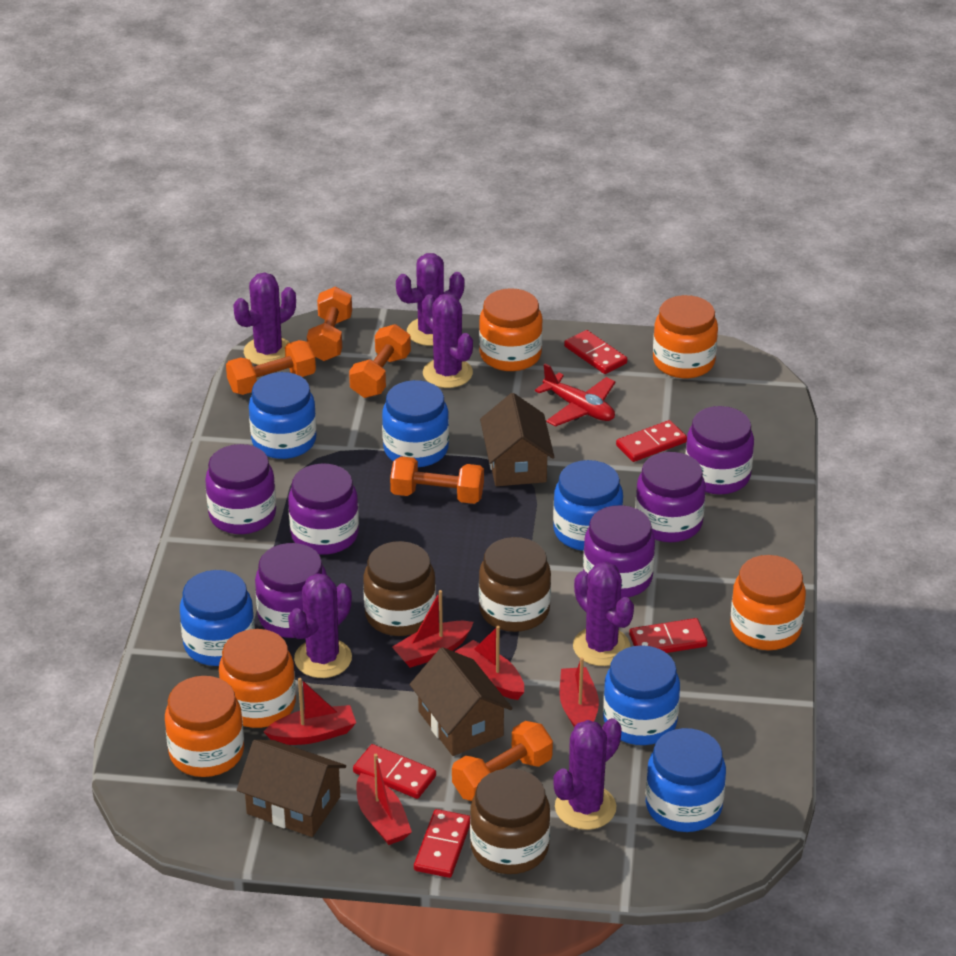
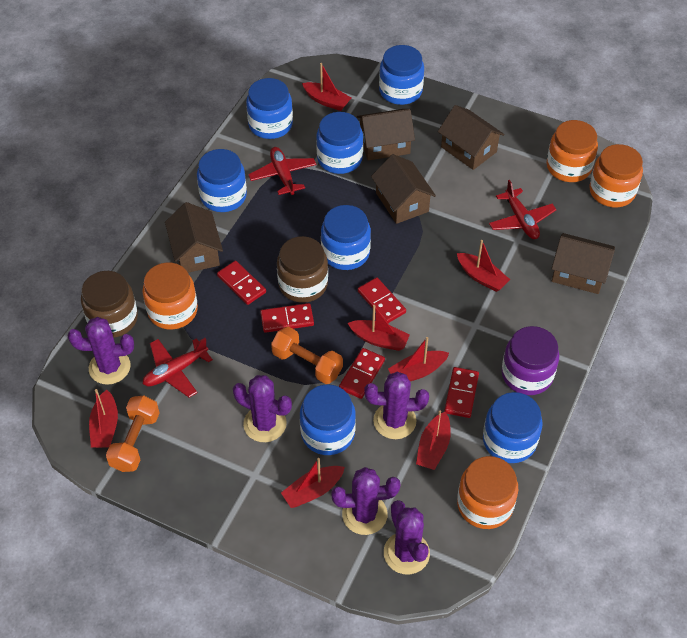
blue jar: [180,570,255,666] [249,372,317,459] [382,380,449,467] [553,460,623,551] [603,645,680,745] [646,728,726,832] = 6 -> [197,149,247,212] [246,78,293,139] [300,384,356,455] [316,112,363,174] [321,205,371,270] [379,45,424,105] [483,392,543,463] = 7
brown house: [237,740,346,837] [410,647,513,756] [480,393,554,486] = 3 -> [165,202,223,273] [357,109,415,161] [371,154,436,224] [438,105,505,170] [552,233,615,294] = 5
brown jar: [363,541,436,636] [470,768,550,874] [479,537,551,632] = 3 -> [81,271,138,338] [277,236,328,303] = 2
orange dumbbell: [226,340,316,395] [307,287,352,361] [349,324,411,398] [390,456,484,504] [452,721,553,801] = 5 -> [106,396,160,472] [271,327,343,384] = 2
orange jar: [165,676,244,777] [219,629,296,728] [479,288,543,371] [653,295,718,378] [730,555,806,650] = 5 -> [142,263,198,330] [457,456,518,529] [546,120,598,182] [589,144,643,207] = 4
purple cactus: [233,273,296,365] [288,573,352,678] [396,253,465,346] [422,294,473,388] [553,718,622,830] [573,562,634,666] = 6 -> [68,317,134,385] [233,375,292,442] [331,467,400,535] [365,372,429,439] [384,500,430,574] = 5
purple jar: [205,444,276,534] [255,543,327,638] [288,464,359,555] [583,505,655,598] [635,452,706,542] [686,406,754,494] = 6 -> [501,326,559,395] = 1
red boat: [264,678,356,745] [356,754,412,845] [392,590,473,668] [455,626,524,700] [560,657,599,727] = 5 -> [89,389,118,448] [281,458,345,508] [302,63,351,111] [348,305,410,351] [388,337,449,381] [416,411,451,470] [457,240,510,292] = 7
red plane: [535,364,616,427] = 1 -> [143,338,213,398] [248,147,316,196] [489,180,557,239] = 3

